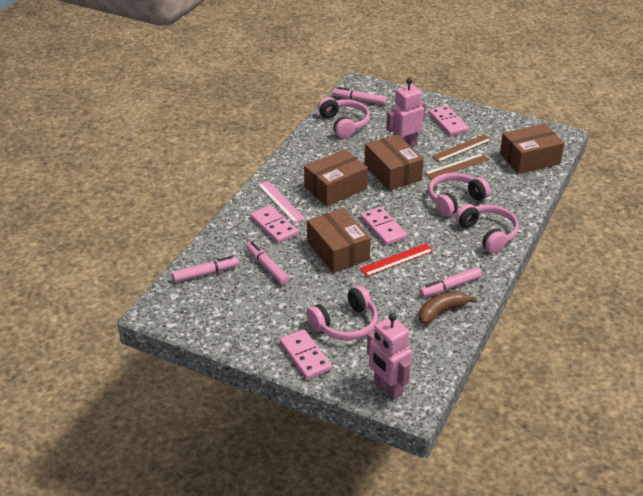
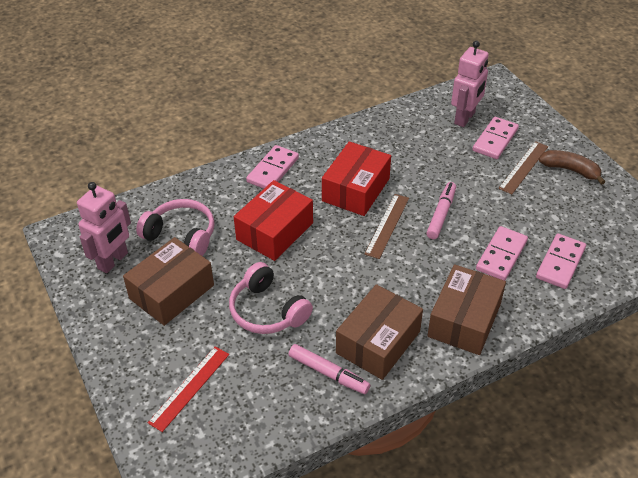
brown box: [304,149,368,206] [307,208,371,273] [364,134,424,191] [500,124,564,174] = 4 -> [123,237,214,326] [336,284,423,380] [428,264,506,355] = 3
pink headphones: [306,285,378,340] [318,97,370,138] [428,173,490,217] [455,204,519,253] = 4 -> [136,199,215,256] [229,262,313,334] = 2
pink marker: [172,256,239,282] [246,241,289,285] [333,87,387,105] [419,267,482,297] = 4 -> [289,344,370,394] [426,182,456,239] = 2
pink ruler: [258,181,305,223] = 1 -> none = 0
red box: none = 0 -> [234,180,313,261] [322,141,391,216] = 2

